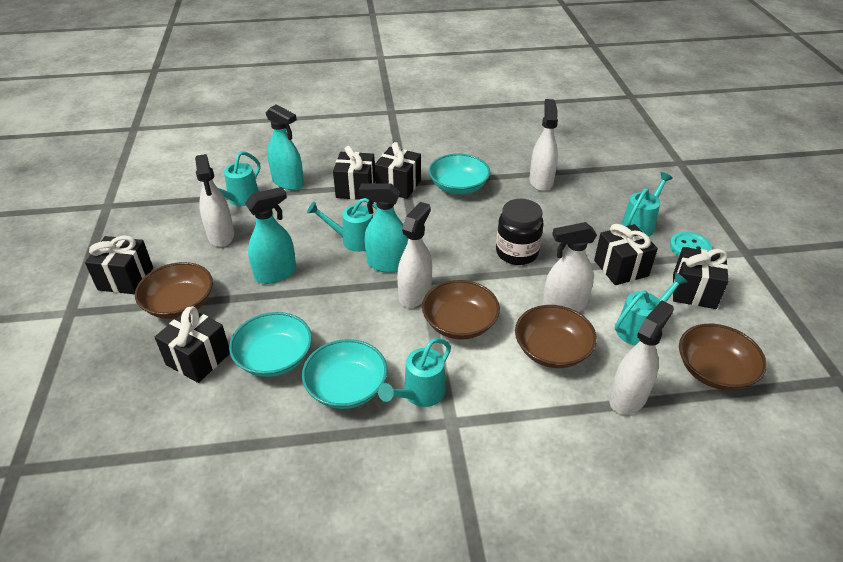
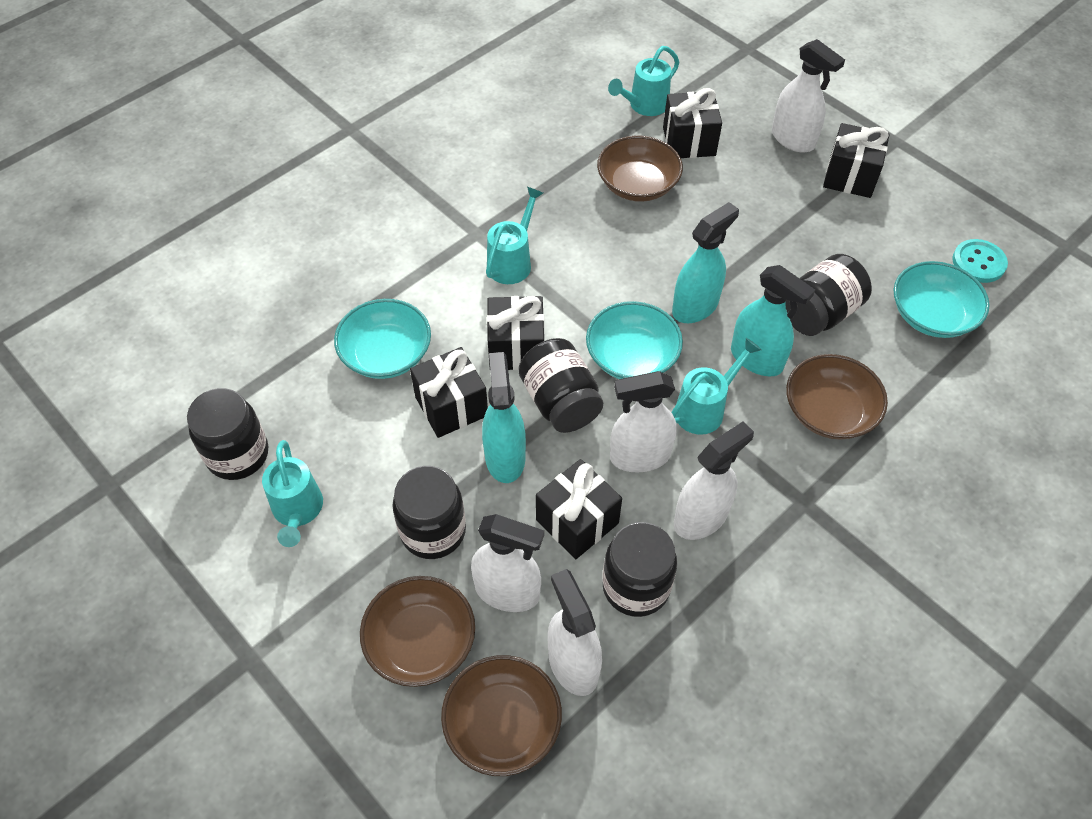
black gift: [85,236,153,294] [155,306,230,383] [333,146,376,200] [375,142,421,199] [594,224,658,285] [673,247,729,309] = 6 -> [410,347,488,438] [487,296,544,370] [536,459,622,559] [663,88,722,158] [823,123,890,198] = 5
black jar: [496,199,544,265] = 1 -> [187,388,268,480] [392,466,466,559] [518,338,603,433] [602,522,677,617] [785,254,872,336] = 5
turquoise watering can: [201,151,260,206] [307,198,377,252] [378,338,451,407] [615,272,688,345] [621,172,673,237] = 5 -> [262,440,323,547] [486,187,543,284] [608,46,680,116] [672,338,762,435] = 4

